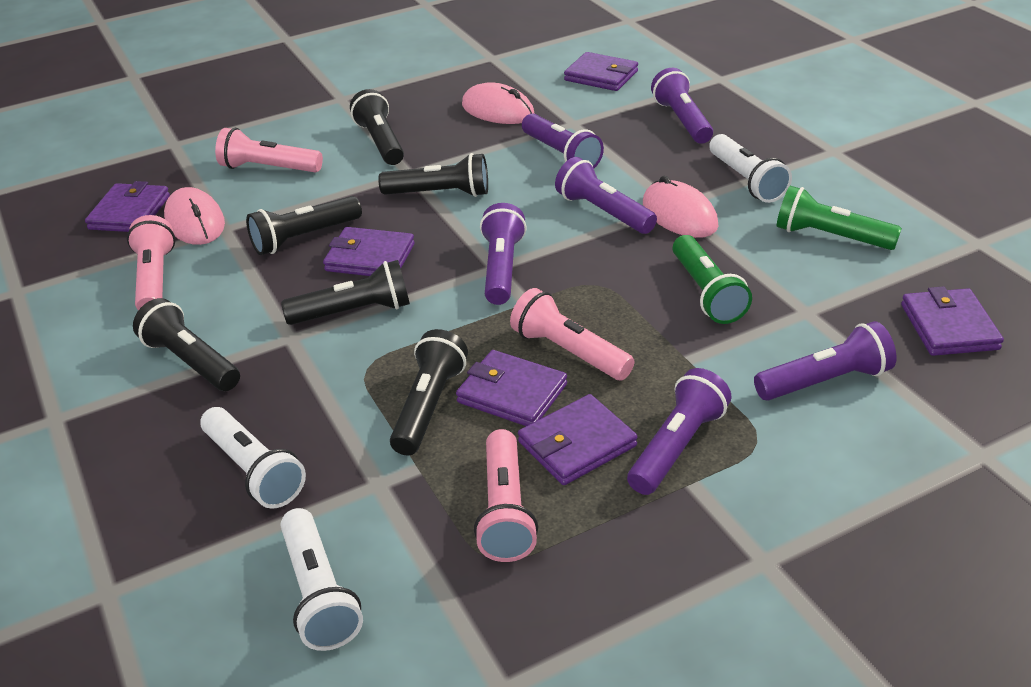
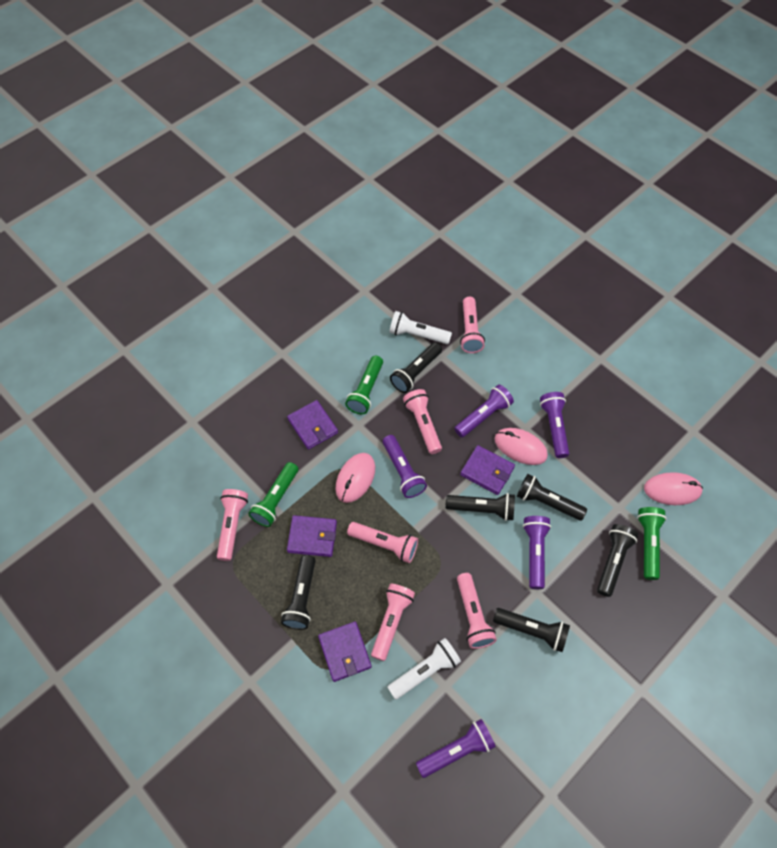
green flashlight: [672,235,752,324] [777,186,902,250] = 2 -> [248,462,298,527] [345,356,383,414] [637,507,667,580] = 3
pink flashlight: [127,215,175,310] [215,128,323,172] [474,429,538,562] [510,288,634,380] = 4 -> [217,489,248,561] [347,522,418,563] [371,584,415,661] [403,389,442,454] [457,573,497,649] [460,297,485,353] = 6
purple flashlight: [480,203,527,305] [522,114,604,168] [555,157,657,234] [627,368,732,495] [651,68,713,144] [754,321,897,401] = 6 -> [383,435,427,498] [416,719,496,778] [454,385,514,437] [523,516,551,589] [540,392,569,458] = 5
purple wallet: [85,181,170,232] [323,227,415,276] [456,350,567,426] [518,394,638,485] [564,52,638,91] [901,286,1004,356] = 6 -> [287,400,338,450] [287,515,337,557] [318,622,372,682] [460,445,515,495] = 4
white flashlight: [200,407,306,509] [280,508,363,651] [709,134,792,203] = 3 -> [387,638,461,700] [389,311,452,344] = 2

